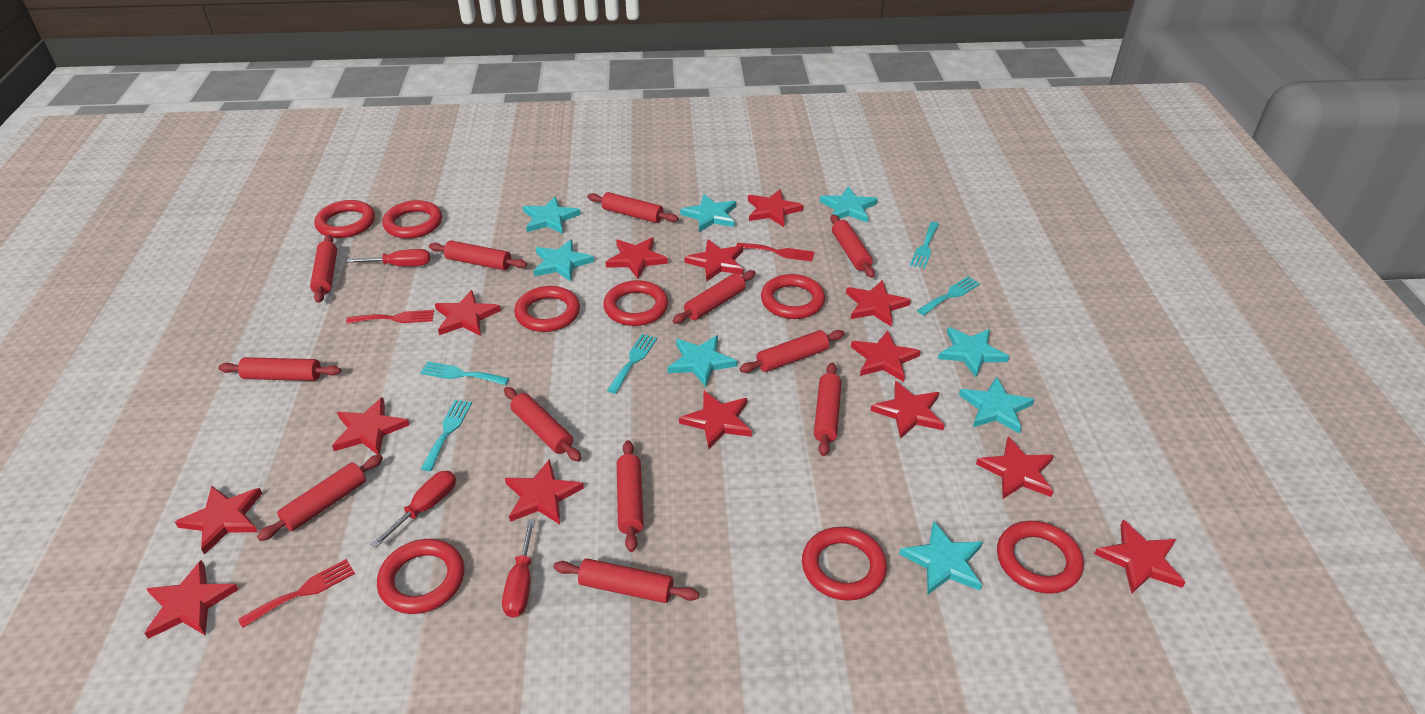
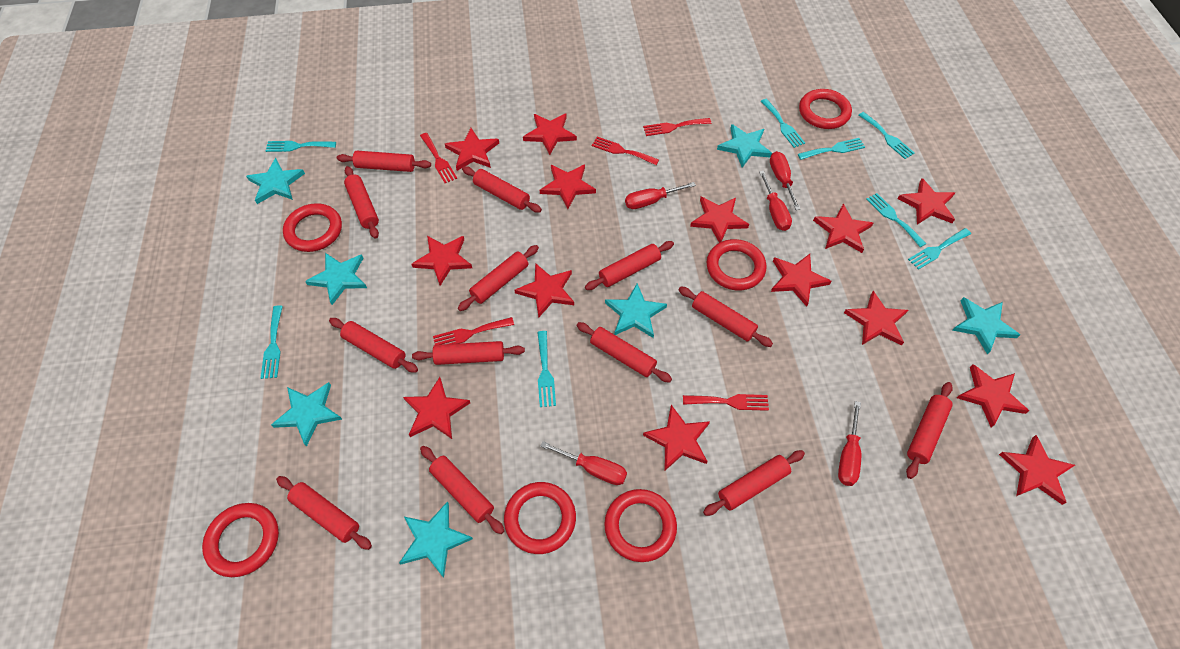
red fork: [238,559,355,628] [346,310,434,324] [736,243,814,262] = 3 -> [420,133,457,183] [433,317,514,345] [592,137,659,165] [643,118,711,136] [683,394,769,411] = 5
red ring: [315,200,375,238] [377,539,465,614] [382,200,442,239] [514,286,580,332] [604,280,668,326] [761,274,825,319] [802,527,887,601] [997,521,1084,594] = 8 -> [202,503,279,577] [283,203,342,252] [504,482,576,554] [604,489,677,562] [707,239,767,290] [799,89,852,129] = 6
red rolling pin: [218,357,341,381] [257,455,383,541] [310,235,337,303] [429,240,527,270] [504,387,581,462] [553,558,699,603] [588,192,678,223] [617,440,644,552] [672,270,756,324] [740,330,845,373] [814,363,842,456] [831,214,875,278] = 12 -> [276,476,372,550] [329,318,418,373] [337,151,431,172] [344,166,379,239] [412,341,525,365] [420,446,504,534] [458,245,539,311] [462,166,542,213] [577,322,672,383] [585,241,674,290] [678,287,773,347] [703,450,805,516] [906,382,953,479] = 13
red screwdriver: [347,249,430,266] [371,471,456,548] [502,520,535,618] = 3 -> [540,441,627,485] [625,182,696,209] [759,171,792,231] [770,151,801,210] [838,401,861,486] = 5
turquoise fork: [420,361,509,385] [421,400,472,471] [607,334,657,394] [910,222,939,269] [917,276,980,316] = 5 -> [261,305,283,379] [265,141,336,152] [537,331,556,407] [761,99,805,148] [798,138,865,160] [859,112,915,159] [866,193,926,247] [908,228,971,270] = 8
turquoise star: [523,196,581,234] [534,239,594,282] [667,335,737,387] [680,194,736,232] [820,186,878,223] [899,521,983,594] [938,327,1009,377] [959,377,1035,434] = 8 -> [246,158,305,204] [271,382,342,447] [305,253,367,305] [399,501,473,578] [605,283,667,338] [717,124,772,168] [952,297,1020,354] = 7

